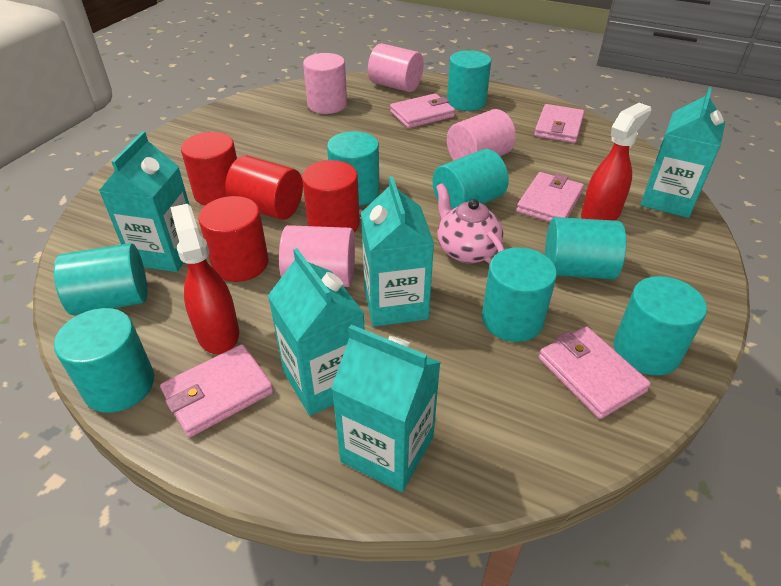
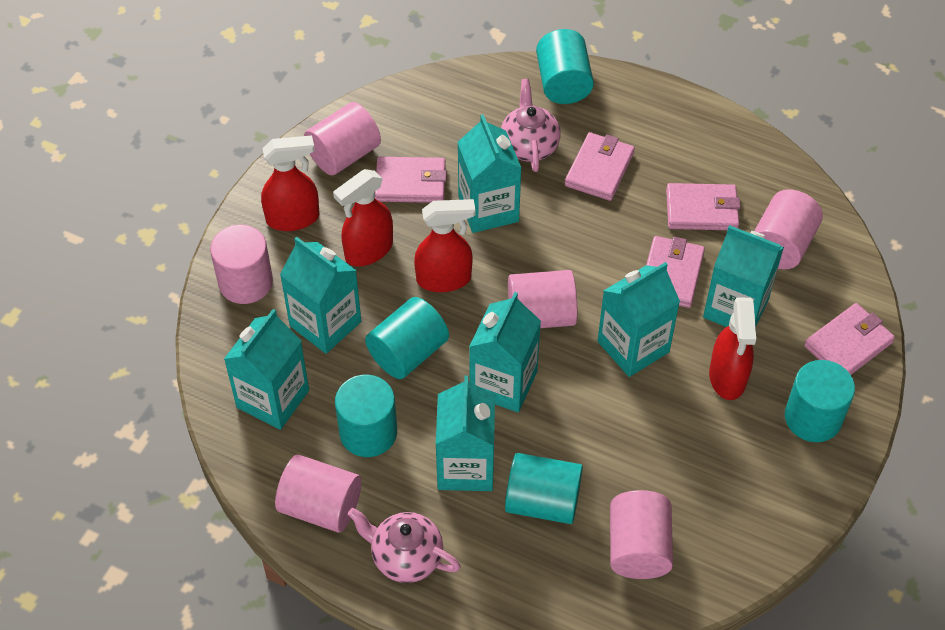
pink cylinder: [279,225,355,287] [303,53,347,114] [368,43,424,92] [447,109,516,161] = 4 -> [210,224,273,304] [275,455,361,532] [304,102,381,175] [508,270,577,328] [610,490,673,579] [754,189,823,269] = 6
pink teapot: [436,183,504,264] = 1 -> [348,508,461,583] [501,79,561,172] = 2
red cylinder: [181,132,237,206] [198,196,268,282] [225,156,303,220] [302,160,360,232] = 4 -> none = 0
red spray bottle: [170,204,239,354] [581,103,651,221] = 2 -> [261,135,319,231] [333,169,393,266] [414,199,476,292] [709,298,756,400] = 4
turquoise carton: [99,131,189,272] [268,248,364,416] [331,325,441,492] [361,176,434,327] [641,87,725,218] = 5 -> [224,309,309,430] [280,237,361,354] [436,376,495,491] [457,114,522,233] [469,292,541,412] [598,262,680,377] [703,225,784,327] = 7
turquoise cylinder: [54,243,147,315] [54,308,154,413] [327,131,379,206] [433,149,509,209] [447,50,491,111] [482,247,557,342] [545,217,626,279] [614,276,707,376] = 8 -> [335,375,397,457] [365,297,449,379] [505,453,583,524] [536,29,594,104] [785,360,855,442] = 5

